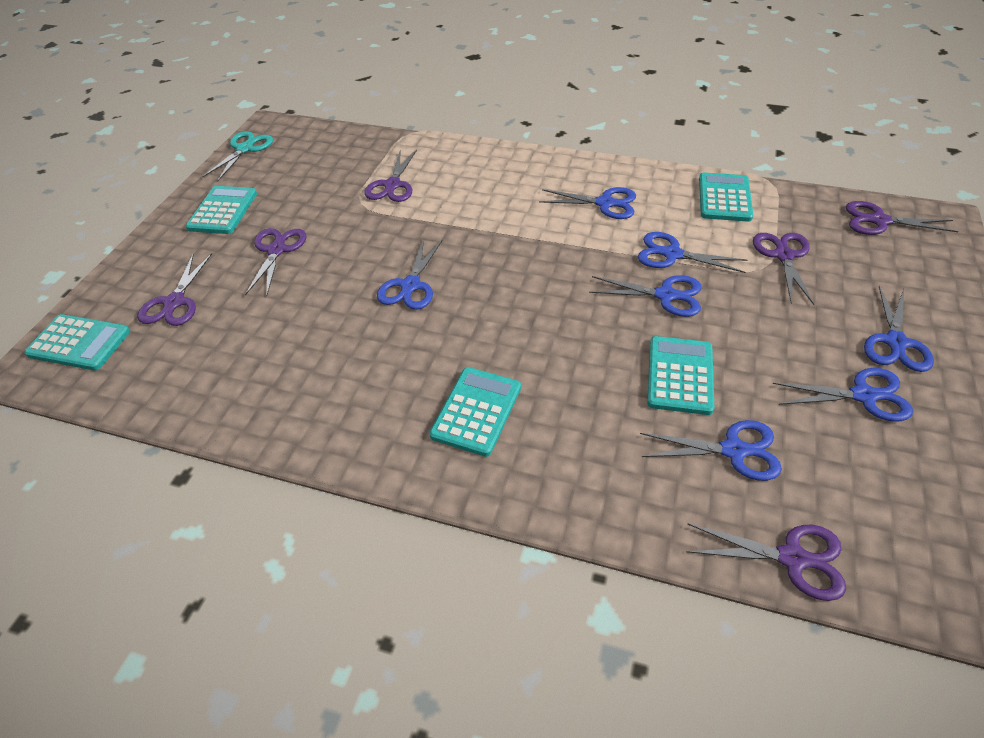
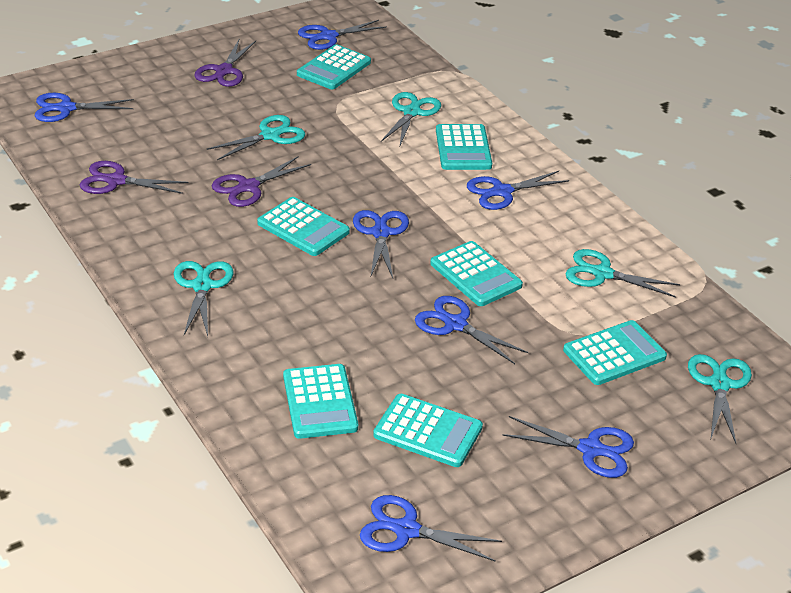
purple scissors: [137,253,212,326] [245,228,307,296] [364,150,417,202] [686,524,846,601] [753,233,814,305] [846,201,959,235] = 6 -> [80,161,189,194] [194,40,256,87] [212,156,311,207] = 3
turquoise calculator: [24,314,130,371] [186,186,257,234] [429,367,521,457] [647,336,714,415] [699,172,753,222] = 5 -> [257,197,350,256] [283,364,358,439] [297,44,371,89] [373,394,483,467] [430,241,523,306] [436,124,492,170] [563,320,667,385] = 7
turquoise scissors: [202,131,273,181] = 1 -> [174,261,233,336] [207,115,305,160] [381,92,441,145] [565,249,680,298] [688,354,752,443] = 5

